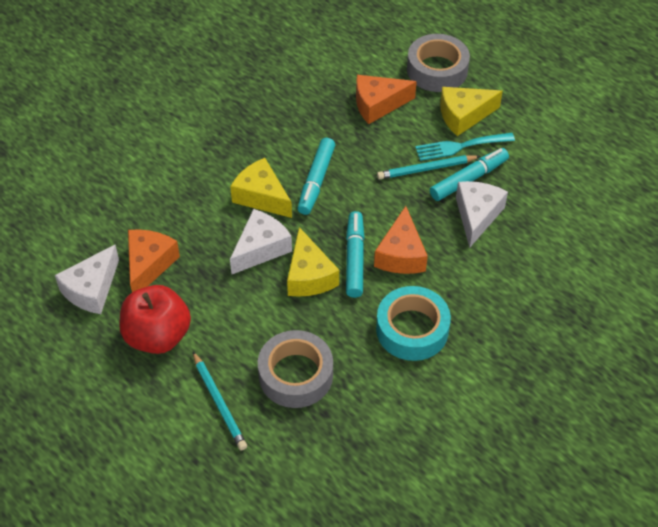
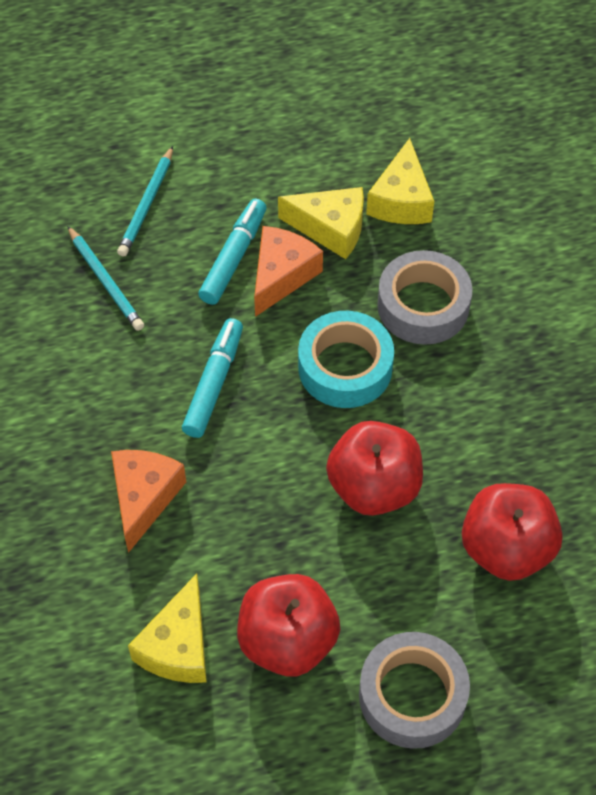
orange cheese: [128,229,180,292] [356,75,417,124] [374,206,428,274] = 3 -> [111,450,186,553] [254,226,323,317] = 2
red apple: [119,285,191,354] = 1 -> [237,574,340,676] [326,421,423,516] [462,483,563,581] = 3
turquoise fork: [415,133,515,161] = 1 -> none = 0
turquoise marker: [298,138,335,215] [346,211,365,298] [430,148,509,201] = 3 -> [182,318,243,438] [198,199,267,305] = 2
white cheese: [55,245,119,314] [230,209,292,274] [456,181,508,248] = 3 -> none = 0

